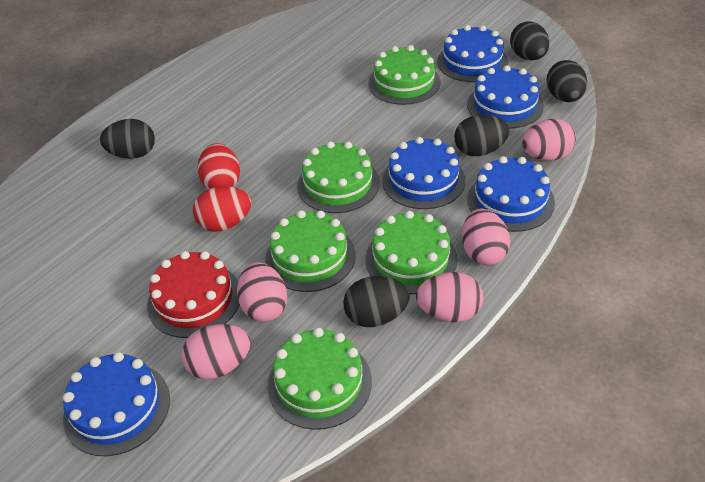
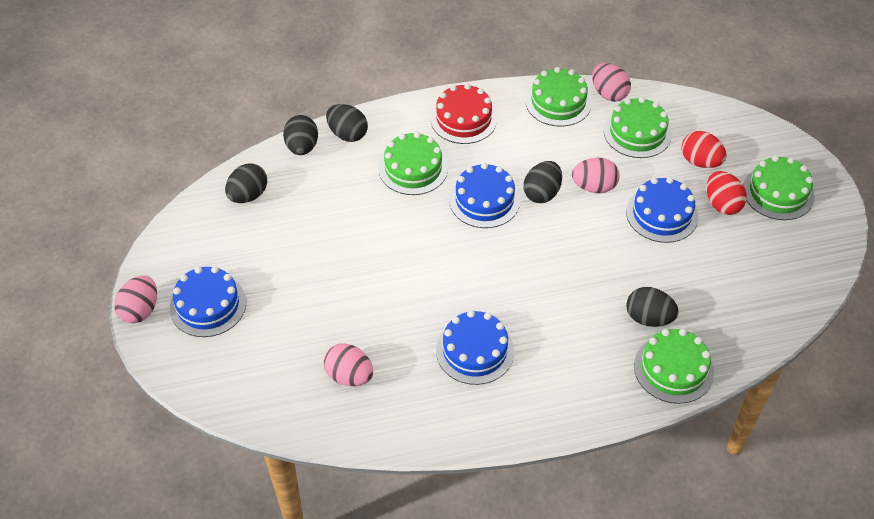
blue cake: [63,352,170,456] [382,137,466,209] [437,25,508,82] [467,65,544,129] [467,156,555,232] = 5 -> [170,266,246,337] [436,310,514,385] [449,163,520,228] [626,177,698,243] = 4
pink egg: [181,324,251,379] [237,262,287,322] [416,272,483,322] [462,209,510,266] [522,118,576,161] = 5 -> [114,275,157,323] [324,343,373,386] [572,158,620,193] [592,63,631,102] = 4

